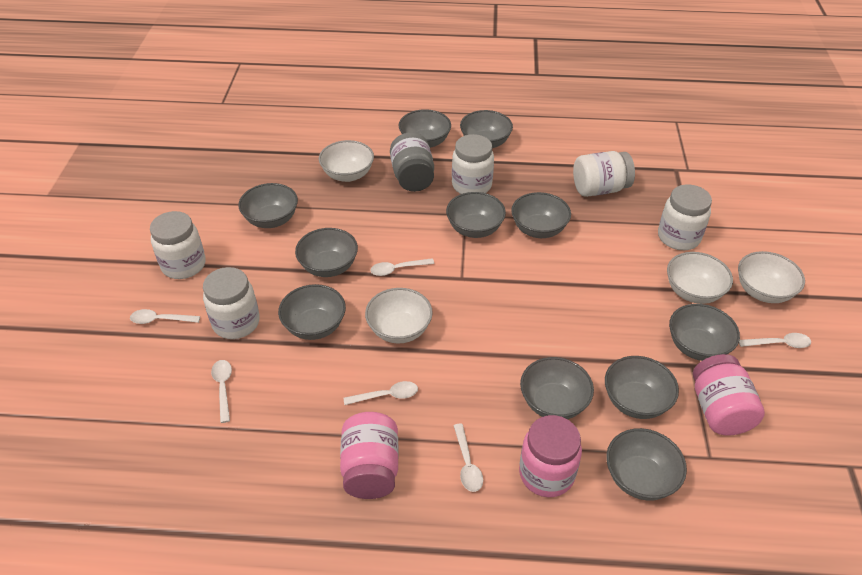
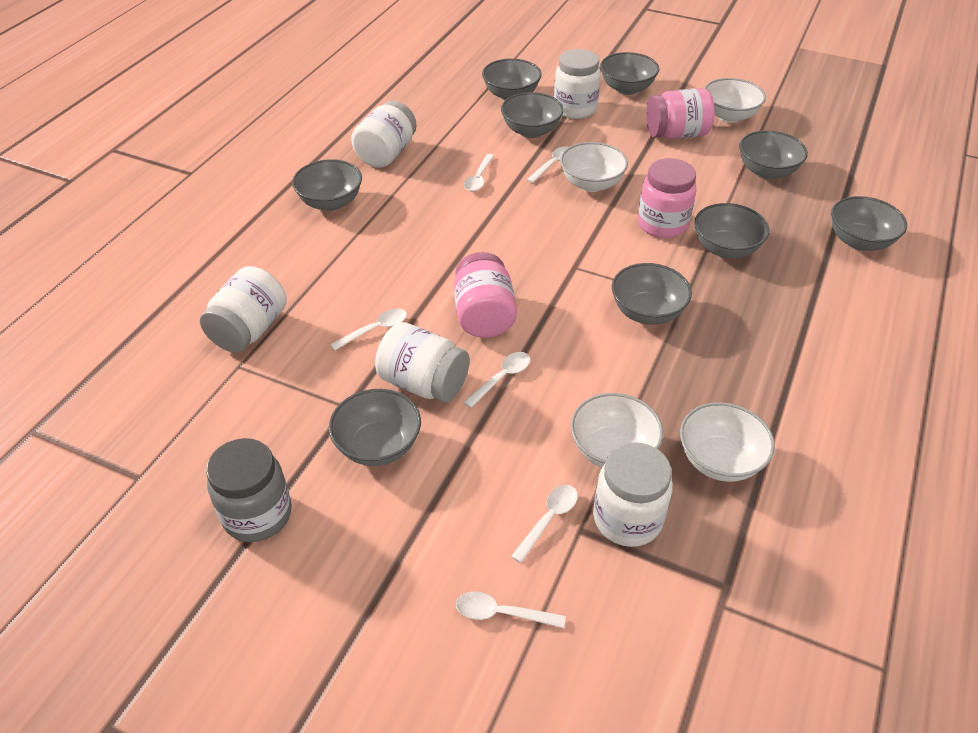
grey bowl: [238,183,298,228] [278,284,346,340] [295,228,358,277] [399,109,451,148] [446,192,506,238] [460,110,513,148] [511,192,571,238] [520,357,594,419] [605,356,679,419] [606,428,687,501] [669,304,740,361] = 11 -> [292,159,362,211] [329,389,421,466] [482,58,542,100] [501,92,564,138] [600,52,659,95] [612,263,692,325] [695,203,769,258] [739,130,808,179] [831,196,907,251] = 9

